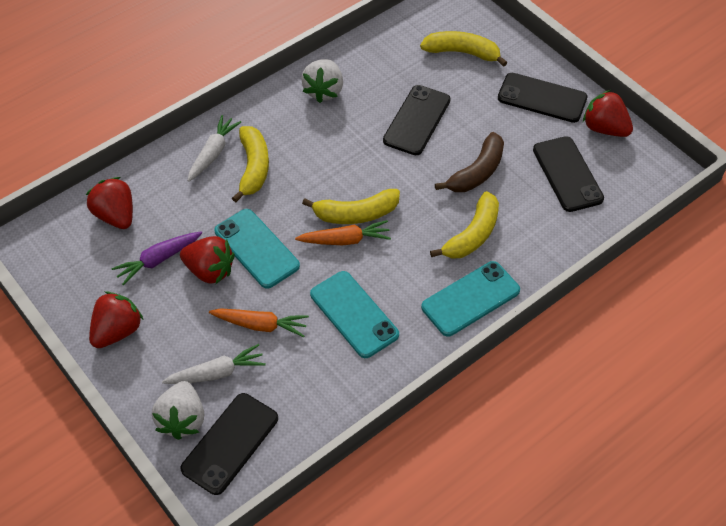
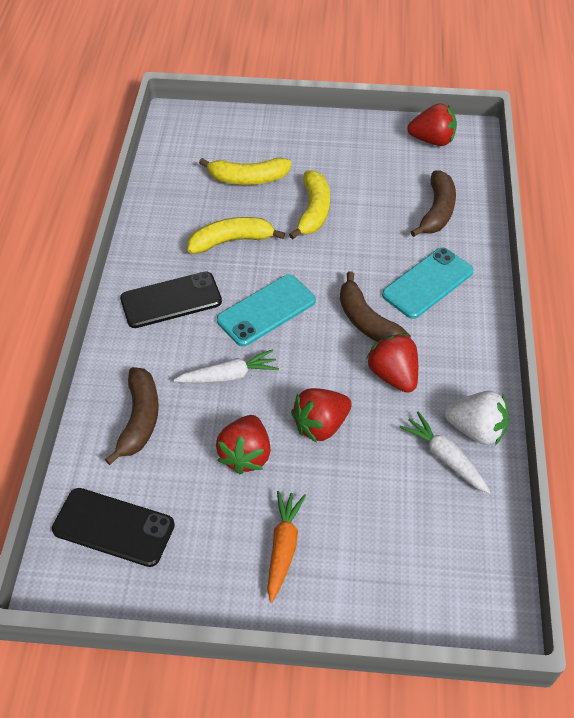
black phone: [180,393,278,495] [383,85,451,155] [498,73,587,123] [533,136,604,212] = 4 -> [52,488,175,567] [120,271,222,328] = 2
brown banana: [435,132,504,192] = 1 -> [105,367,159,465] [340,271,411,342] [411,171,456,237] = 3
orange carrot: [209,308,309,337] [295,220,391,245] = 2 -> [267,491,306,603] = 1
purple carrot: [111,232,202,285] = 1 -> none = 0
turquoise phone: [215,209,300,289] [310,271,399,358] [421,261,520,337] = 3 -> [217,274,316,347] [382,247,474,319] = 2
white strawberry: [152,381,204,440] [301,59,343,103] = 2 -> [445,391,509,445] = 1
yellow banana: [232,126,269,202] [302,189,400,224] [420,31,508,67] [430,191,499,259] = 4 -> [187,217,285,254] [199,158,291,185] [289,170,330,240] = 3

